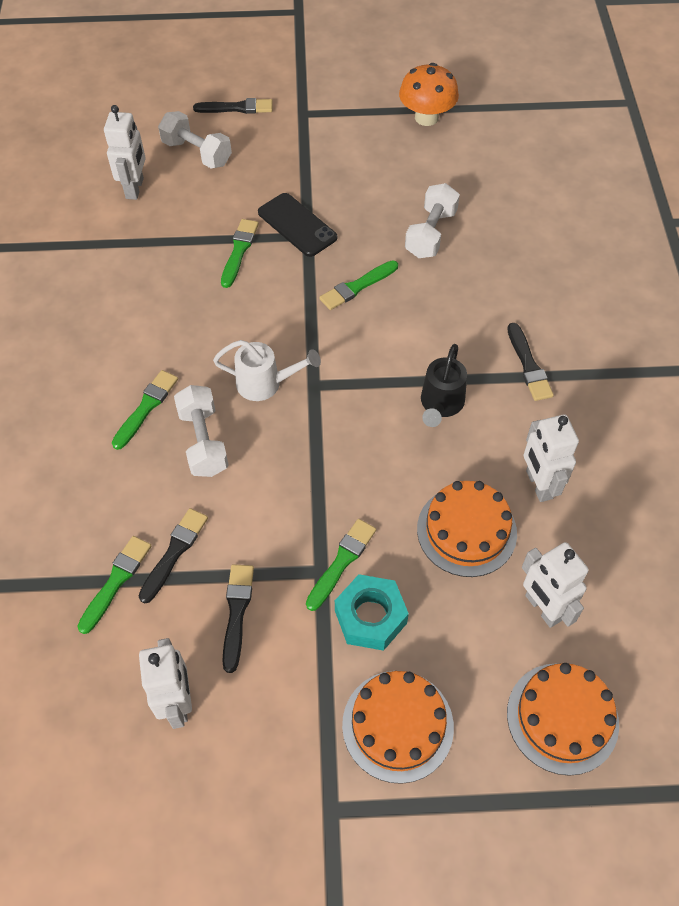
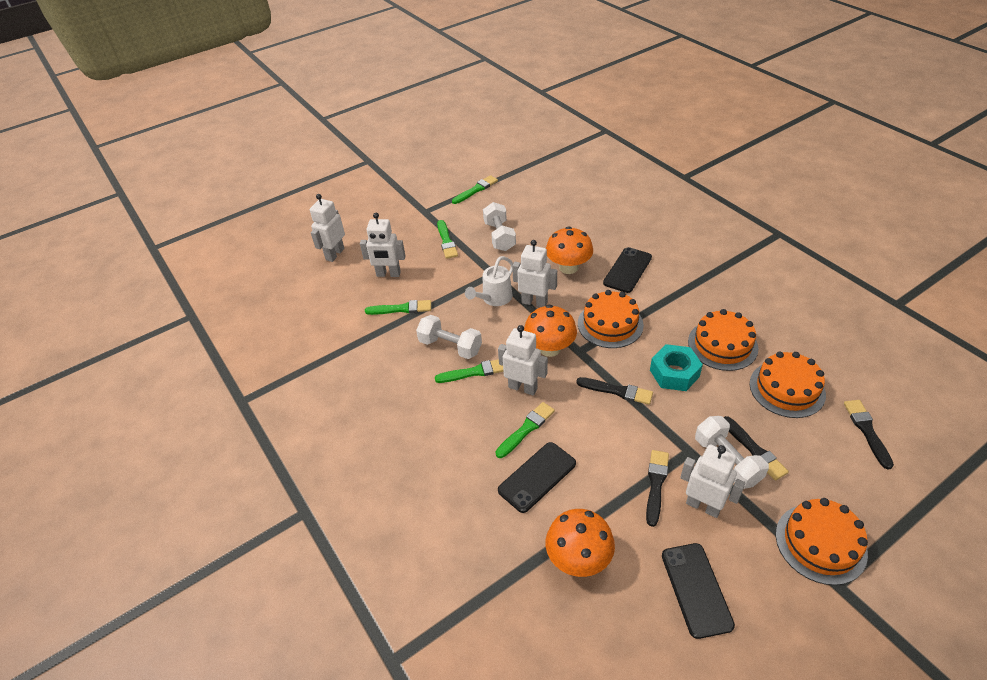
black phone: [258,193,337,257] = 1 -> [498,442,576,513] [603,247,652,293] [662,543,735,639] = 3
black watering can: [421,344,467,427] = 1 -> none = 0
orange cake: [342,671,454,784] [417,481,517,577] [507,663,619,776] = 3 -> [578,290,644,348] [688,309,758,371] [750,352,826,418] [776,498,868,585] = 4
orange mushroom: [399,63,459,126] = 1 -> [524,305,577,357] [546,226,593,274] [546,509,615,577] = 3
white robot: [104,105,146,200] [139,638,192,729] [522,542,589,628] [524,414,579,502] = 4 -> [310,194,345,262] [360,213,405,277] [498,325,548,395] [512,240,557,307] [680,444,745,518] = 5

